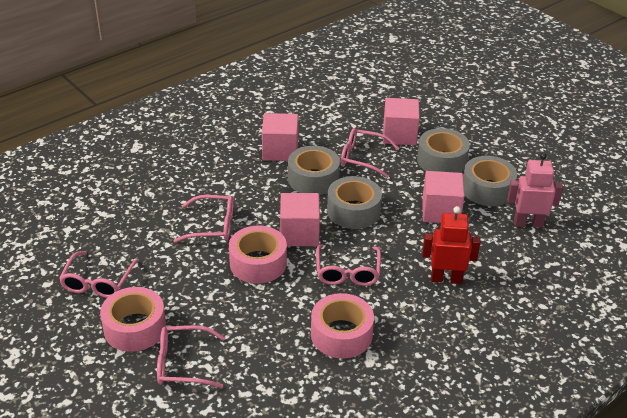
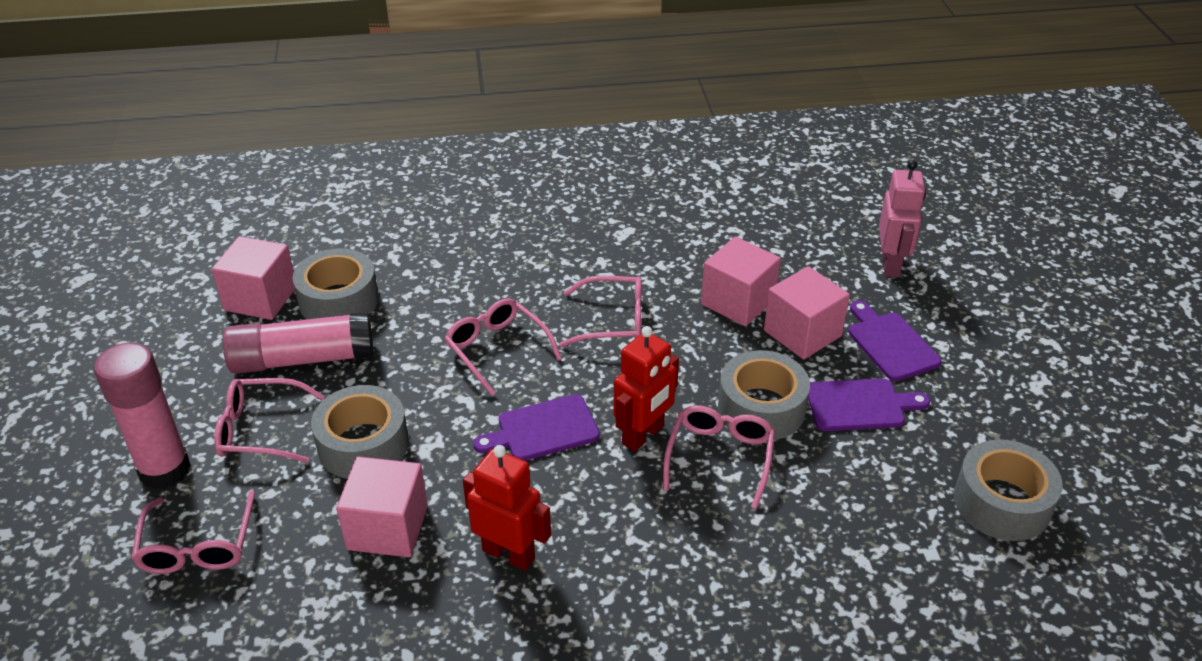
pink glue stick: none = 0 -> [94,343,191,489] [223,312,373,374] = 2
pink tape: [100,287,166,352] [229,225,287,284] [311,293,374,359] = 3 -> none = 0
purple cutting board: none = 0 -> [473,394,600,461] [808,379,930,431] [849,300,942,381] = 3
red robot: [422,206,480,284] = 1 -> [463,445,551,571] [613,326,679,452] = 2

